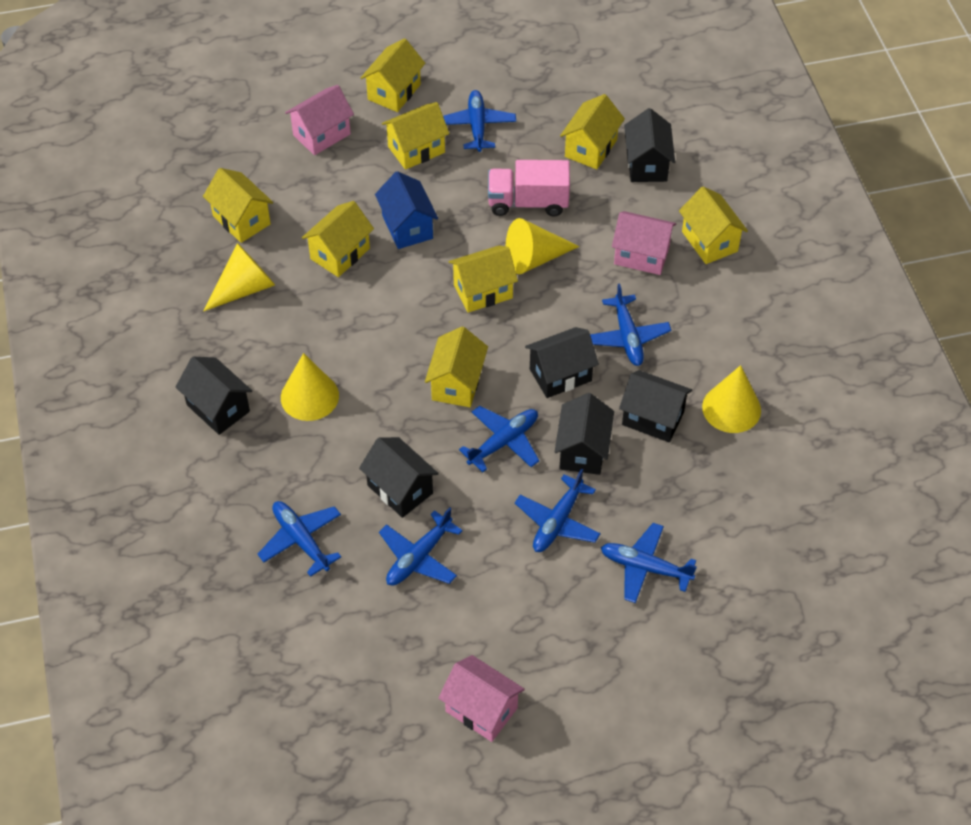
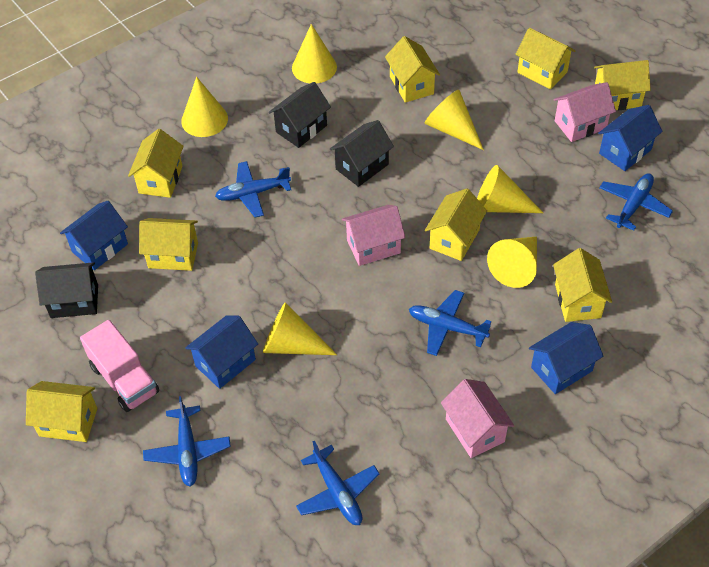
black house: [176,357,252,435] [359,437,439,518] [525,327,599,398] [555,393,614,475] [619,370,692,442] [624,108,675,182] = 6 -> [35,262,98,318] [269,82,331,148] [330,120,394,187] = 3
blue house: [375,171,438,249] = 1 -> [60,200,128,270] [185,315,258,389] [529,322,603,394] [598,105,663,171] = 4
blue plane: [257,501,341,577] [379,507,463,586] [443,90,516,152] [459,406,539,472] [515,468,601,552] [590,283,671,366] [601,523,697,603] = 7 -> [143,396,231,487] [215,161,291,218] [296,441,380,525] [409,290,491,356] [599,173,673,231] = 5
yellow cone: [203,243,275,311] [281,353,339,421] [506,218,579,274] [702,365,761,433] = 4 -> [181,77,228,137] [263,302,337,355] [292,24,337,83] [425,90,484,150] [477,165,543,213] [487,236,537,288] = 6

